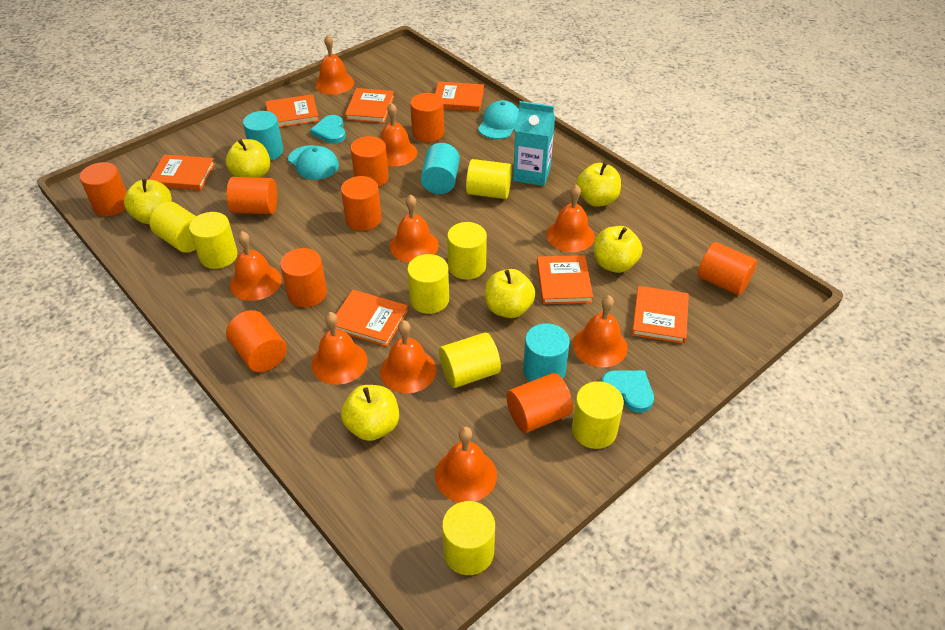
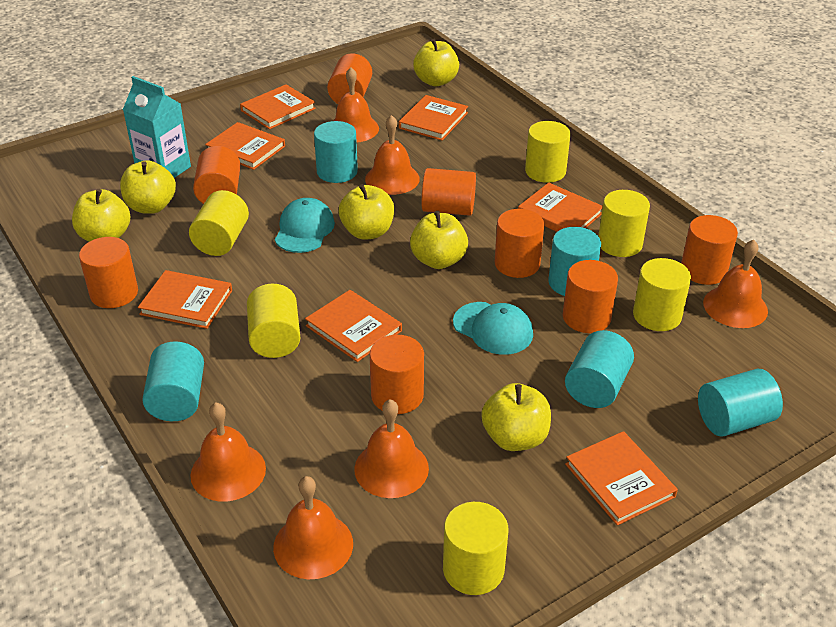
orange bell: [230,231,282,301] [312,312,368,385] [315,35,354,95] [380,103,417,166] [380,320,436,393] [390,194,439,263] [435,427,497,502] [546,184,595,252] [573,295,628,367] = 9 -> [190,402,266,501] [273,476,353,579] [334,67,379,142] [354,399,429,498] [365,115,420,195] [703,239,768,328] = 6
orange cylinder: [80,162,127,216] [226,177,277,214] [226,310,287,372] [280,248,327,307] [341,176,381,231] [351,136,389,187] [410,93,444,142] [507,373,573,433] [698,242,757,295] = 9 -> [79,237,138,308] [193,146,241,204] [327,53,372,104] [370,335,424,414] [421,168,476,216] [495,209,544,278] [563,260,618,333] [681,215,738,285] = 8
turquoise cylinder: [243,111,283,161] [421,143,460,194] [523,323,570,382] = 3 -> [142,342,204,421] [314,121,358,183] [548,227,601,296] [565,330,634,408] [698,368,783,437] = 5
turquoise heart: [310,115,346,144] [601,370,654,413] = 2 -> none = 0
yellow cylinder: [149,202,197,253] [189,212,238,269] [407,254,449,314] [439,332,501,388] [442,501,495,575] [447,222,487,280] [466,159,512,199] [572,381,624,449] = 8 -> [189,190,249,256] [247,284,300,358] [443,502,508,595] [525,121,571,183] [598,190,650,257] [633,258,691,331] = 6

